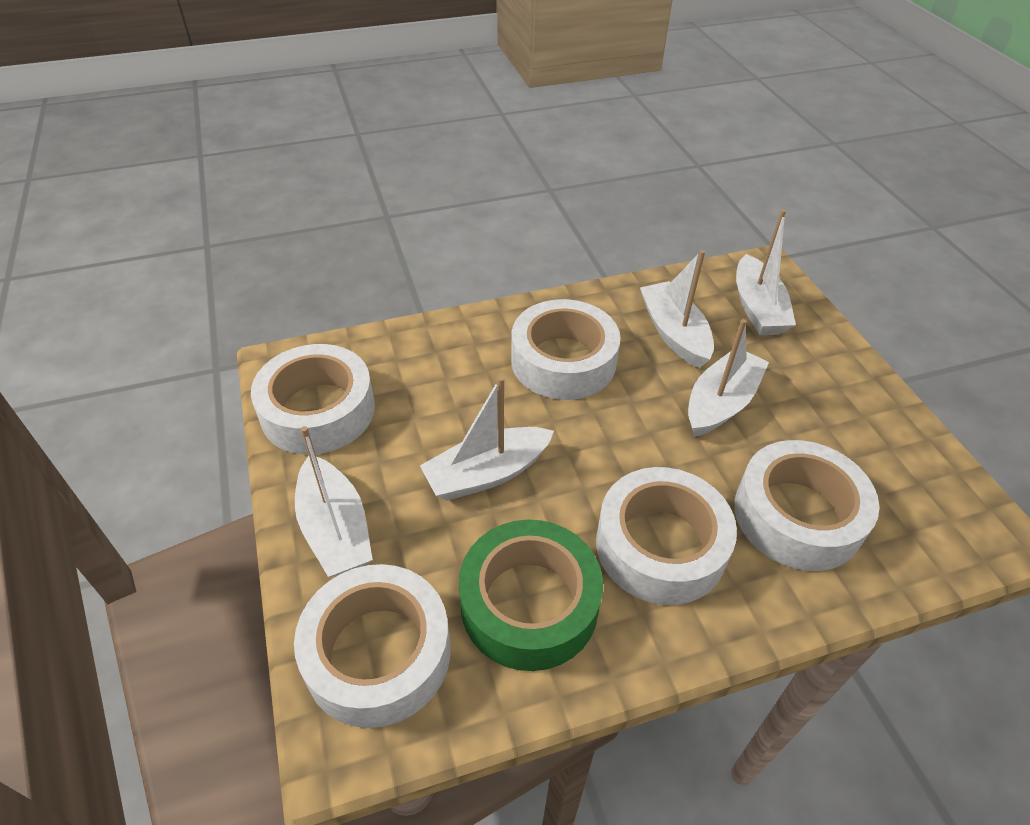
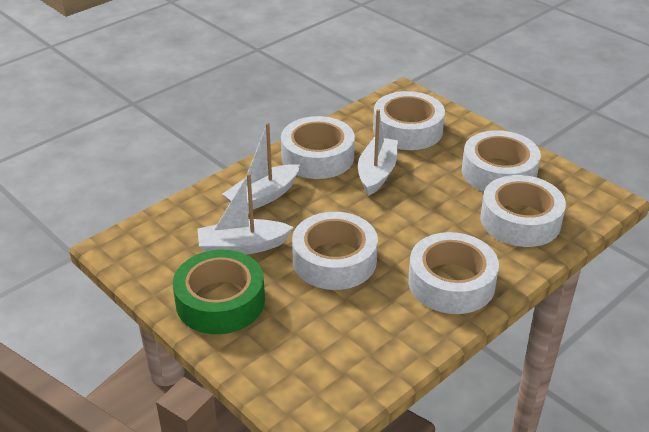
white boat: [295,426,373,577] [420,376,554,501] [640,250,714,368] [688,319,769,437] [736,209,796,335] = 5 -> [198,173,293,255] [223,123,300,212] [358,109,398,196] = 3
white tape: [251,344,375,455] [294,564,450,728] [511,299,621,400] [596,467,737,605] [734,440,879,571] = 5 -> [281,116,355,179] [292,212,378,290] [373,91,445,150] [408,232,499,314] [462,130,541,192] [480,175,566,247] = 6

